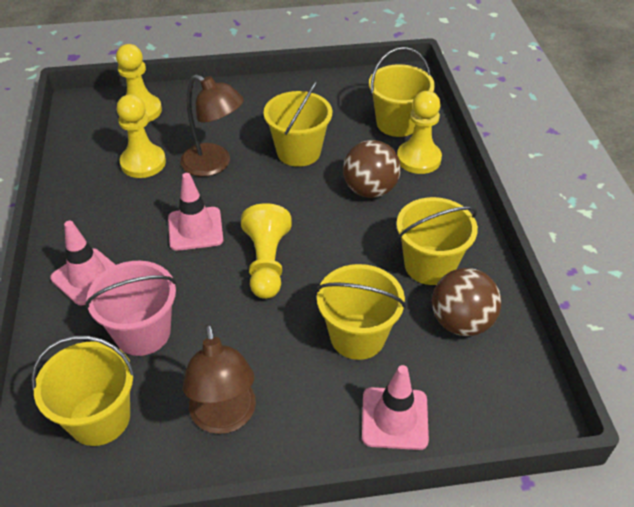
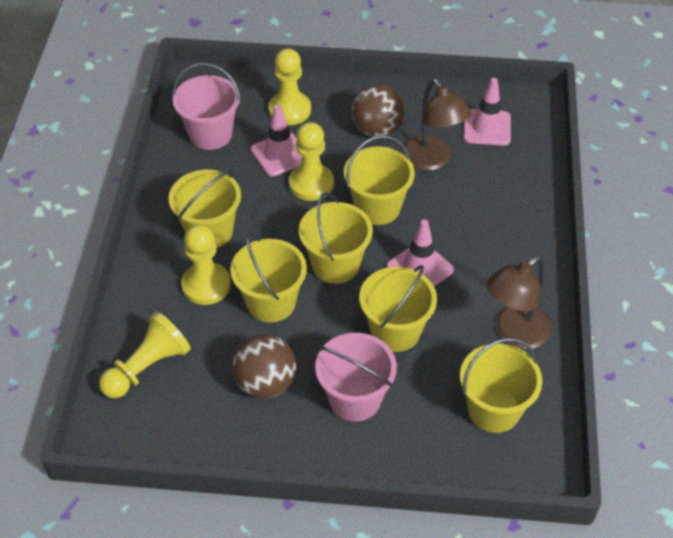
pink bucket: [85,261,177,356] = 1 -> [172,63,241,150] [315,333,397,422] = 2
yellow bucket: [31,335,135,446] [264,80,332,167] [316,264,406,360] [369,47,435,137] [396,197,478,285] = 5 -> [169,170,241,248] [230,233,307,322] [299,192,373,284] [344,135,415,225] [359,265,437,352] [460,338,542,433] = 6

